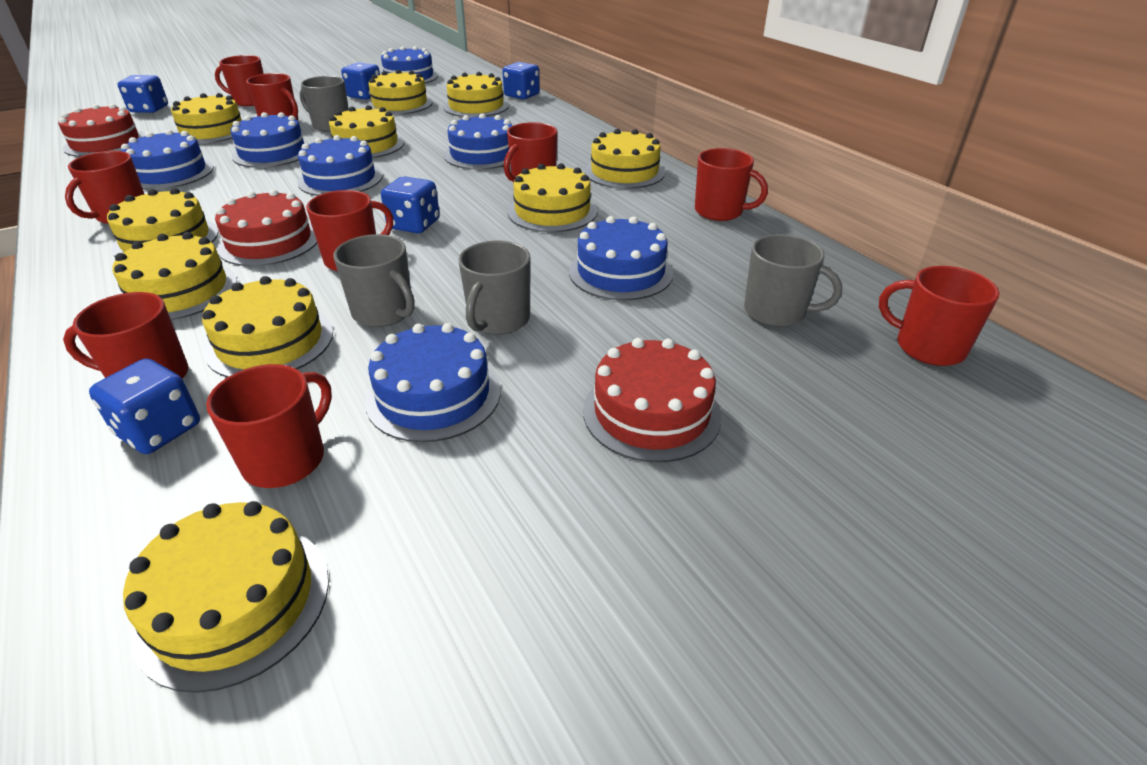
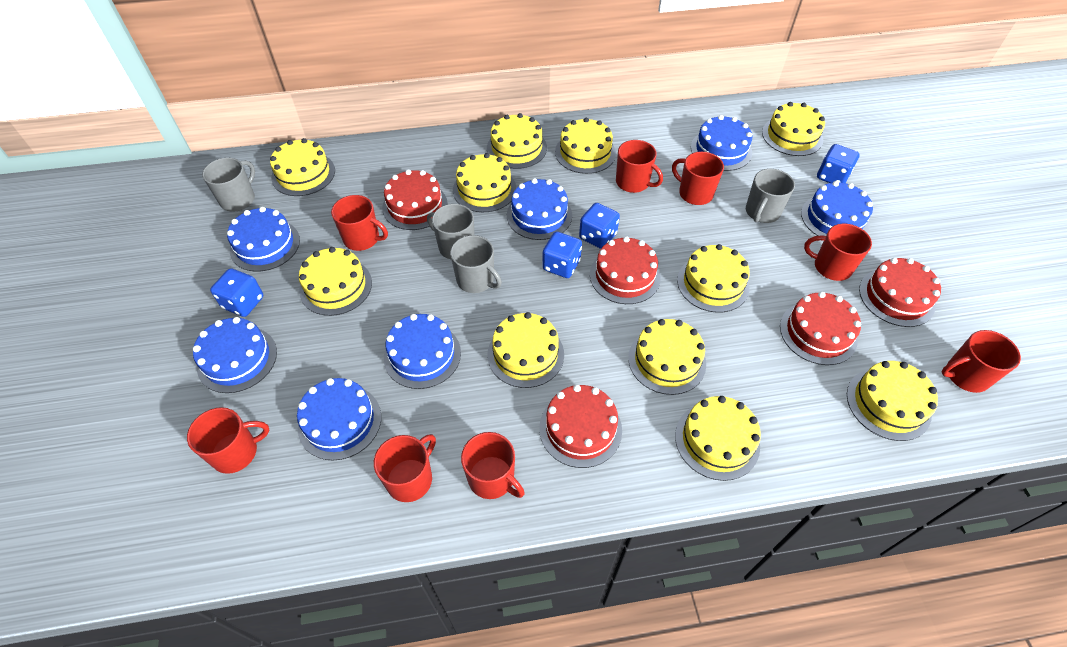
blue dice: [89,358,200,454] [118,75,168,113] [341,62,380,100] [381,176,440,233] [502,62,540,100] = 5 -> [210,268,263,317] [542,232,582,278] [579,203,620,249] [817,144,860,183] = 4
red cake: [58,104,146,157] [215,189,317,266] [583,338,721,462] = 3 -> [382,170,448,230] [539,385,622,468] [590,237,661,304] [780,292,861,365] [859,258,941,327] = 5
red mug: [63,292,188,379] [65,151,144,224] [206,364,332,488] [215,55,264,106] [246,73,299,121] [306,190,393,272] [504,122,557,182] [695,148,768,221] [879,266,1000,366] = 9 -> [187,407,270,474] [331,195,388,251] [374,434,436,502] [461,432,525,499] [616,140,663,193] [672,152,724,205] [804,223,872,281] [942,330,1021,393] = 8
yellow cake: [107,188,219,257] [112,232,237,320] [123,501,329,693] [171,93,242,144] [202,276,333,377] [329,105,404,158] [367,70,432,115] [444,72,509,117] [508,163,597,232] [585,129,665,189] = 10 -> [270,138,335,196] [299,247,372,316] [453,153,516,212] [487,113,547,169] [487,312,564,388] [555,118,616,174] [628,319,706,395] [675,396,761,481] [677,244,750,312] [762,102,825,156] [847,361,938,441] = 11

